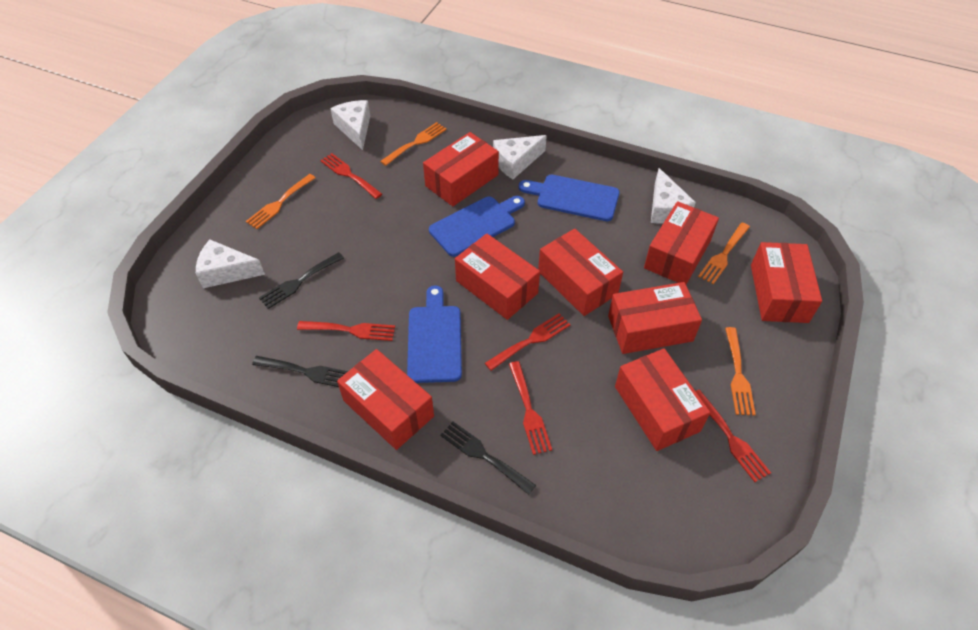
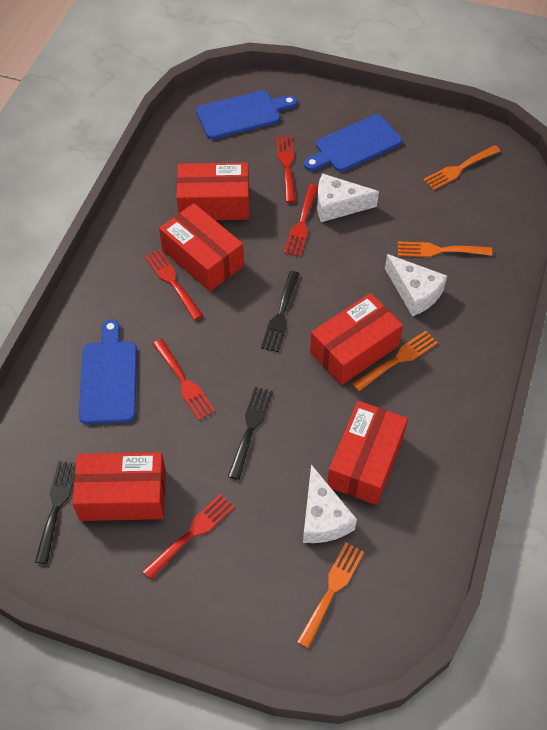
red box: [337,349,434,450] [423,132,499,206] [455,234,540,320] [538,229,623,316] [608,282,702,354] [615,348,710,451] [644,201,719,285] [751,242,822,323] = 8 -> [72,452,166,521] [159,203,244,291] [177,162,250,220] [310,293,403,385] [327,401,408,505] = 5
white cheese: [196,239,265,288] [330,100,370,150] [493,135,547,179] [651,168,696,224] = 4 -> [303,464,357,543] [317,173,379,222] [385,254,447,316] = 3

